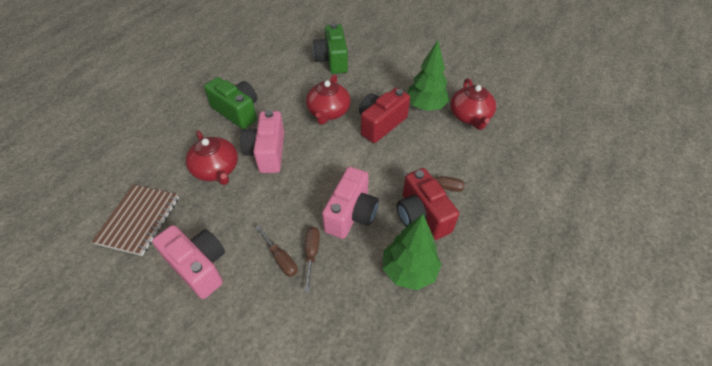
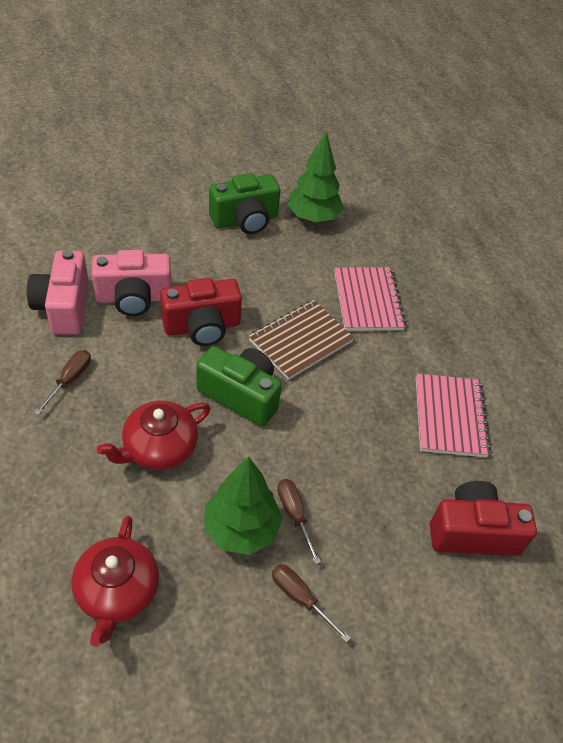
pink camera: [152,225,225,299] [240,110,284,173] [322,167,379,239] = 3 -> [27,250,89,335] [91,250,172,316] = 2
pink notebook: none = 0 -> [335,267,406,331] [416,373,491,457] = 2
red teapot: [186,130,238,185] [306,74,351,125] [450,78,496,130] = 3 -> [71,516,159,647] [97,401,211,470] = 2

